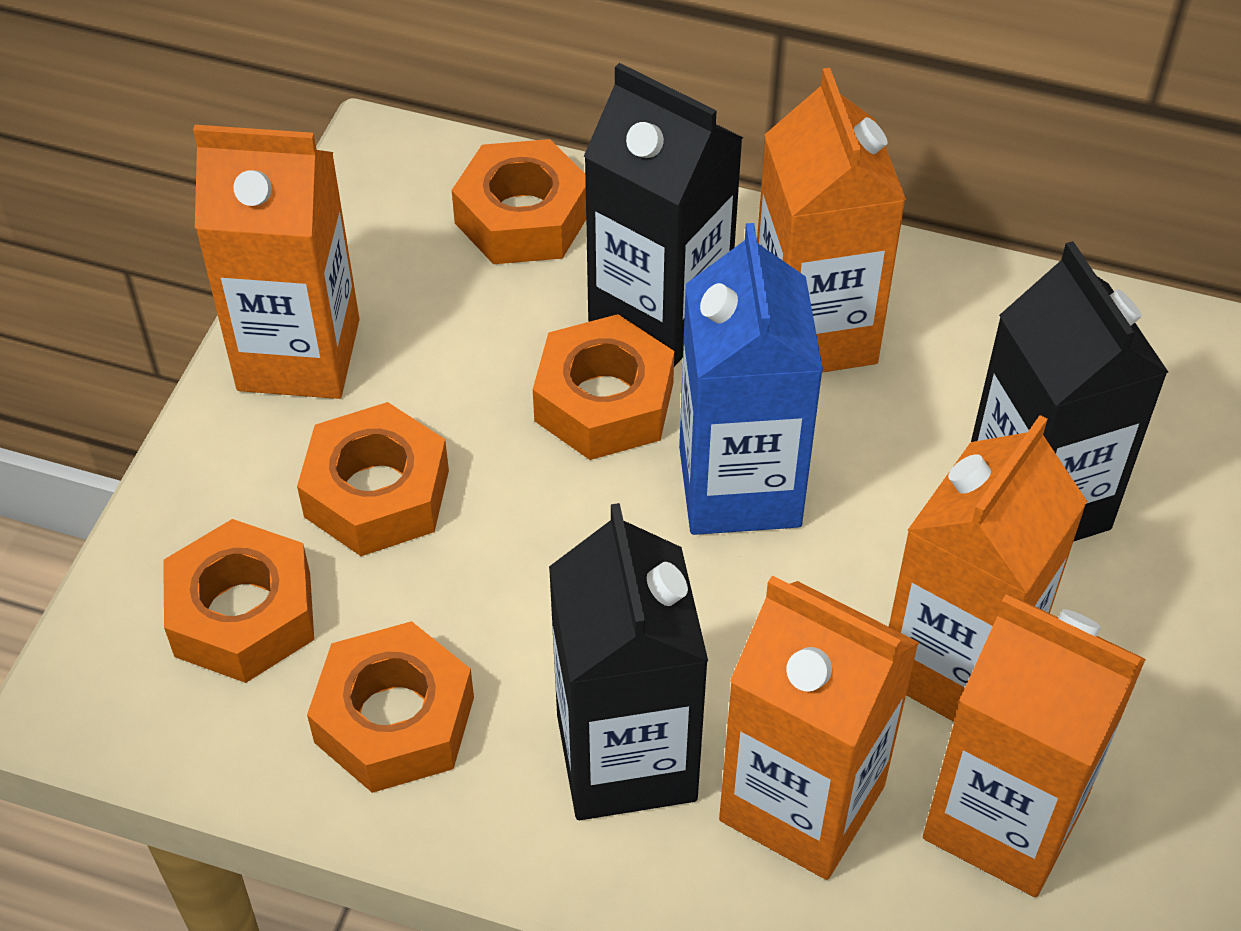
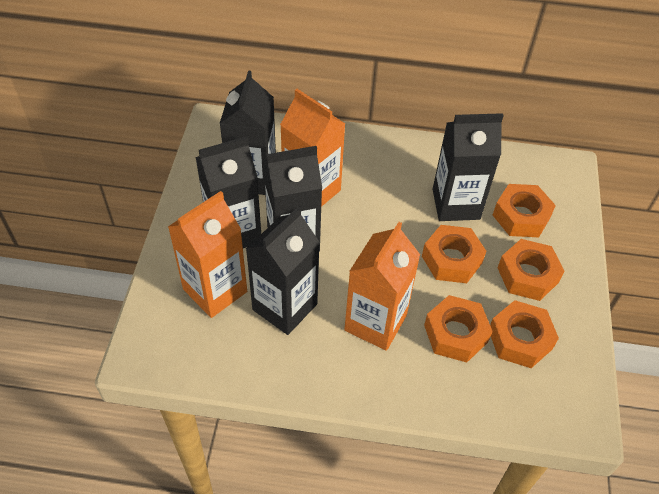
black carton: [549,503,708,820] [584,63,743,367] [971,241,1168,542] = 3 -> [195,136,261,248] [219,70,276,195] [246,206,320,335] [263,146,322,252] [433,113,504,221] = 5
blue carton: [679,223,823,535] = 1 -> none = 0
orange carton: [193,125,360,399] [719,575,919,880] [757,68,906,373] [889,415,1087,722] [923,594,1146,897] = 5 -> [168,191,247,318] [280,89,345,207] [344,222,420,351] = 3

